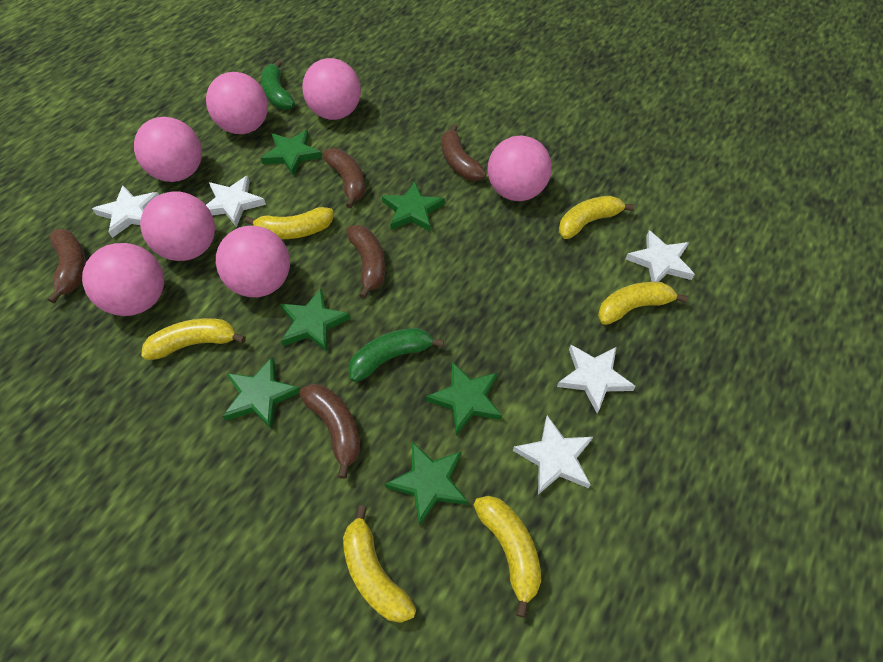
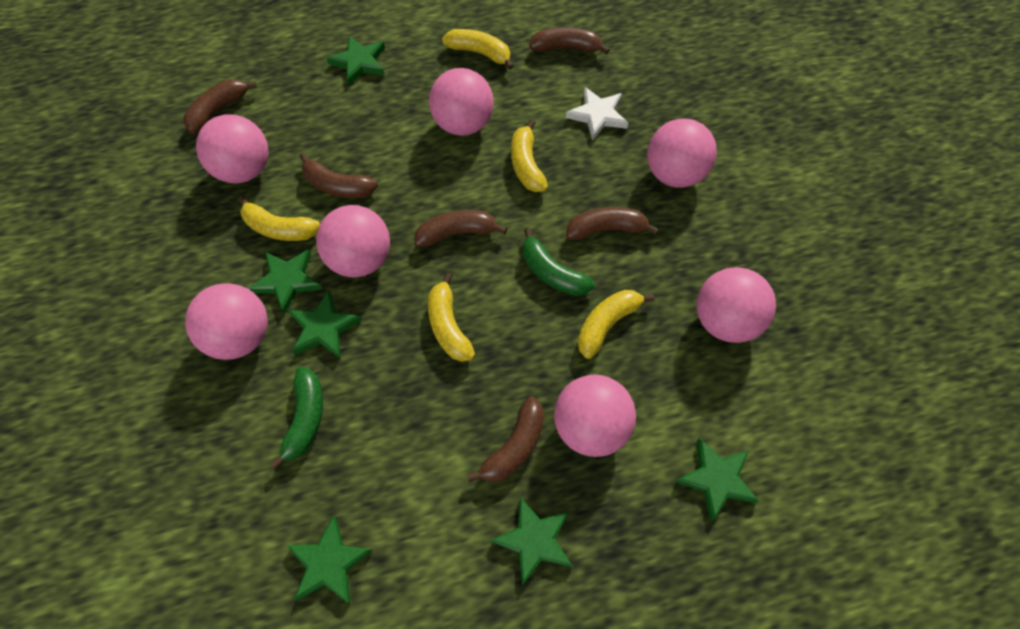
brown banana: [48,229,86,304] [299,384,360,479] [322,148,365,208] [346,225,385,299] [442,124,486,181] = 5 -> [183,79,257,134] [299,153,378,198] [414,210,507,247] [467,396,544,483] [529,27,610,55] [566,207,659,240] = 6
white star: [92,185,159,238] [206,176,266,227] [513,415,593,495] [557,345,636,413] [626,230,695,282] = 5 -> [566,87,628,141] = 1
yellow banana: [141,318,246,360] [245,207,334,239] [343,505,416,623] [473,496,541,618] [559,196,634,239] [598,282,688,325] = 6 -> [238,196,320,241] [428,273,475,362] [442,29,514,70] [511,119,548,192] [578,290,654,359] = 5

